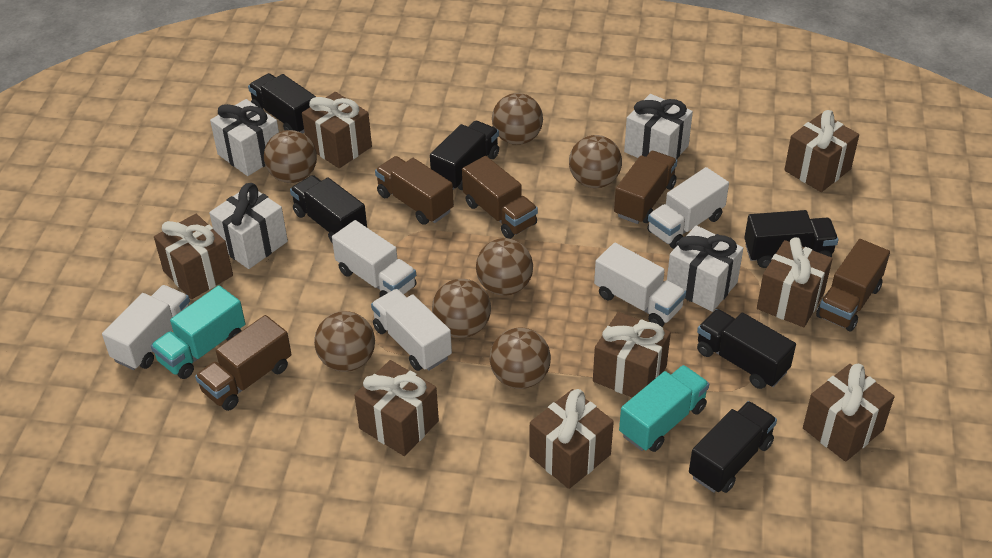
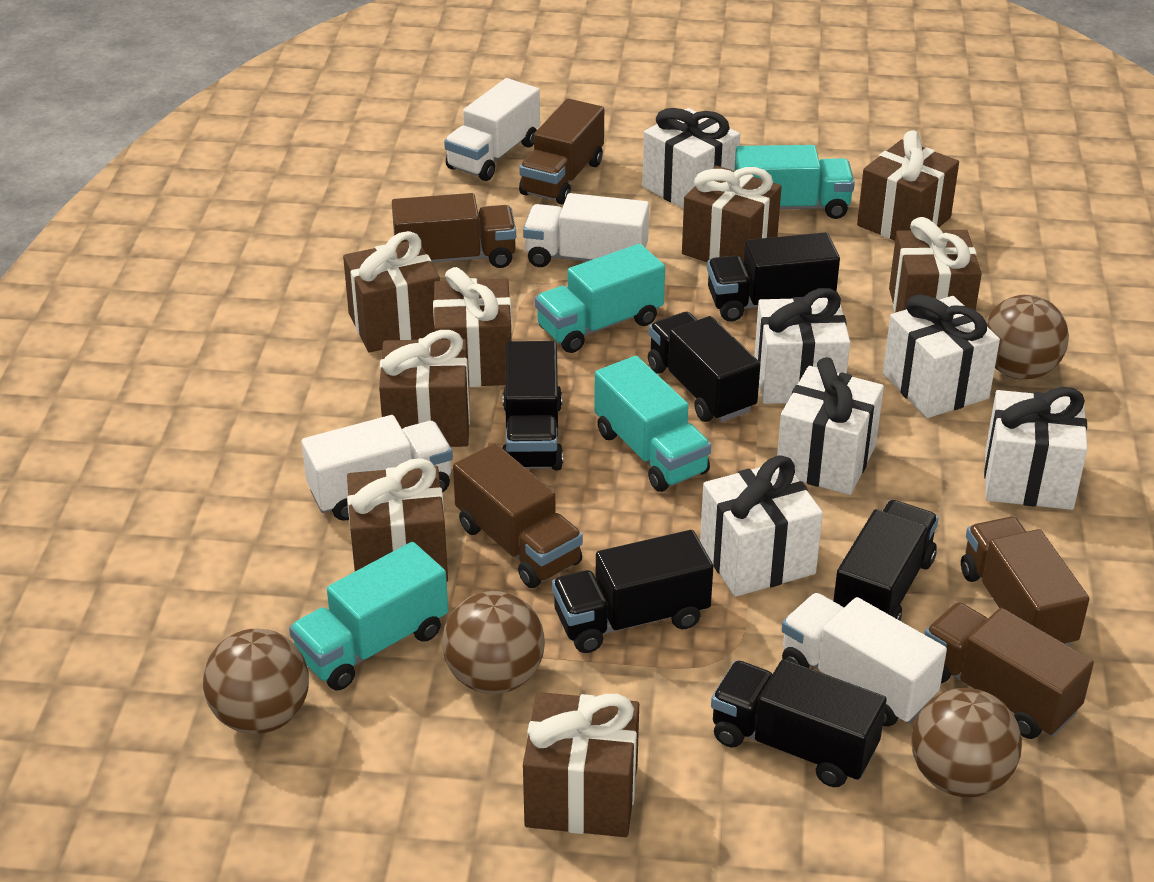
brown ball: [264,130,317,183] [314,311,375,372] [432,279,491,338] [476,238,533,296] [490,328,551,389] [492,93,543,145] [569,135,622,188] = 7 -> [203,628,309,734] [442,591,545,694] [911,688,1022,797] [985,295,1069,380] = 4
turquoise truck: [151,285,245,379] [619,365,709,452] = 2 -> [289,542,448,690] [535,244,665,353] [594,356,711,492] [734,145,855,219] = 4
white gift: [209,183,288,269] [210,99,279,176] [624,94,693,159] [667,225,743,312] = 4 -> [642,108,740,209] [700,455,823,597] [754,288,850,404] [777,357,884,495] [883,294,1000,418] [984,387,1088,510] = 6
white truck: [102,285,190,370] [332,220,416,297] [371,289,452,371] [594,243,686,327] [647,167,729,249] = 5 -> [301,415,453,521] [444,78,540,181] [523,193,649,267] [782,593,947,727] = 4

